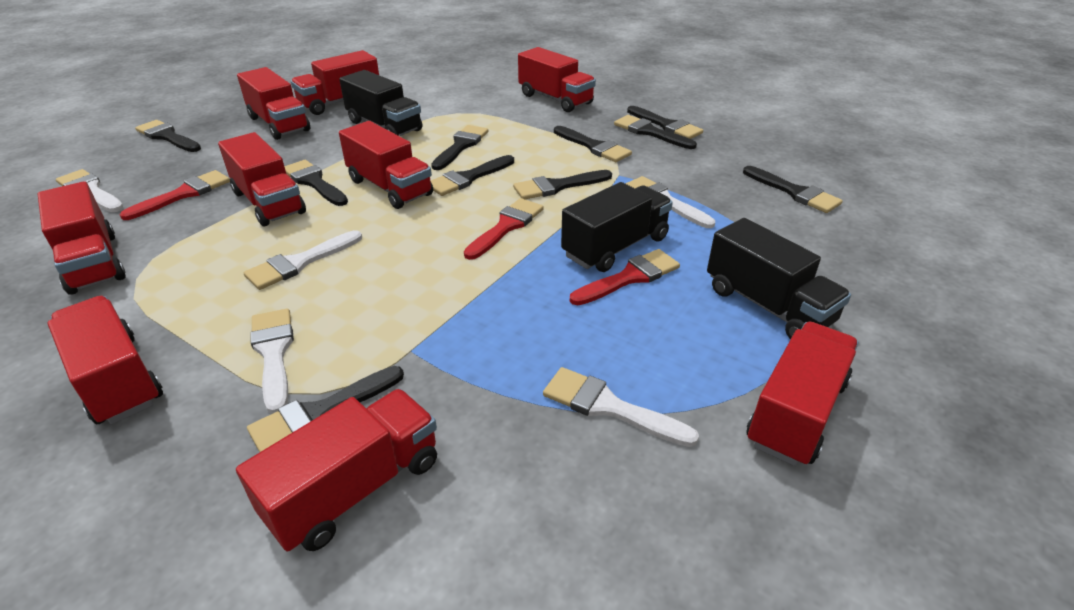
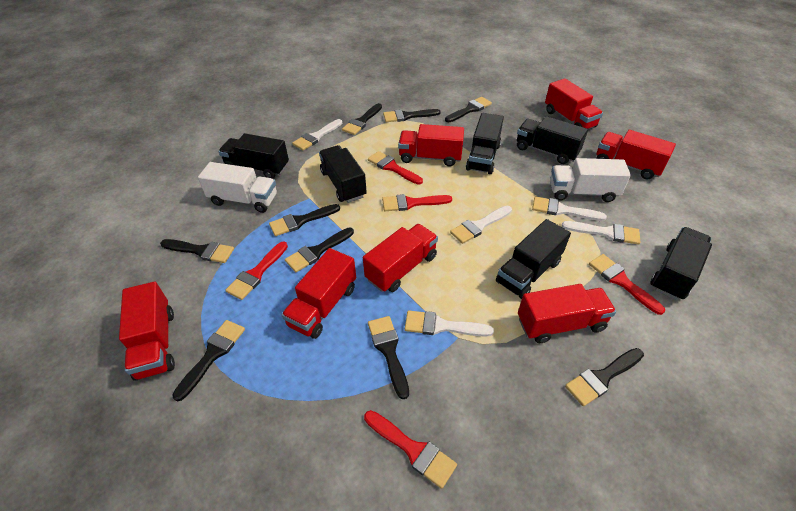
black brush: [135,120,201,152] [247,366,404,452] [284,160,348,206] [431,125,488,170] [431,155,514,196] [513,170,612,199] [554,126,632,162] [614,115,697,149] [627,106,703,139] [743,166,843,213] = 10 -> [160,239,234,263] [173,320,245,401] [269,204,340,236] [285,228,354,272] [342,103,382,135] [368,316,409,399] [383,109,441,122] [445,97,492,122] [565,348,644,406] = 9
black truck: [339,70,422,136] [561,182,673,272] [707,218,851,339] = 3 -> [218,133,289,179] [319,145,367,203] [466,113,504,174] [496,219,571,299] [517,116,588,164] [650,227,712,300] = 6
red brush: [120,170,230,220] [464,198,544,260] [570,249,680,305] = 3 -> [225,241,288,300] [364,410,457,489] [368,151,423,185] [382,194,452,211] [589,254,665,315] = 5
red truck: [38,181,126,295] [48,296,163,425] [218,132,306,226] [236,389,437,551] [237,67,310,140] [291,50,379,115] [339,121,433,209] [518,47,596,112] [747,322,859,466] = 9 -> [119,282,175,381] [281,248,356,339] [363,224,438,292] [398,124,464,167] [518,284,616,343] [545,78,603,129] [596,130,676,180] = 7
white truck: none = 0 -> [198,162,277,213] [550,158,631,202] = 2

